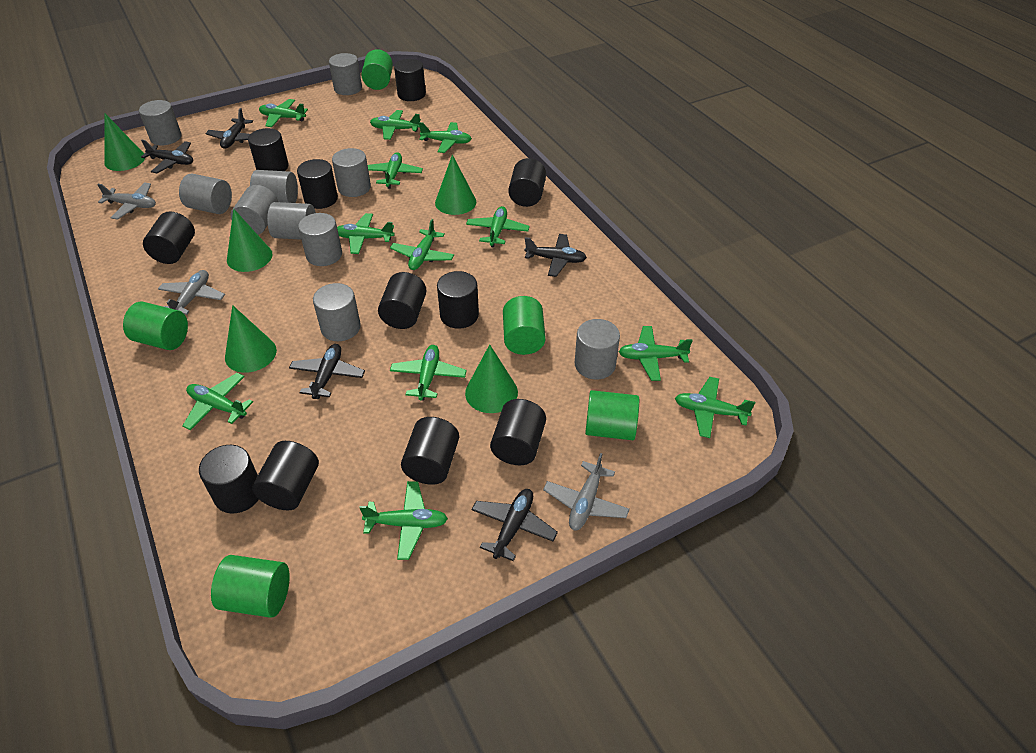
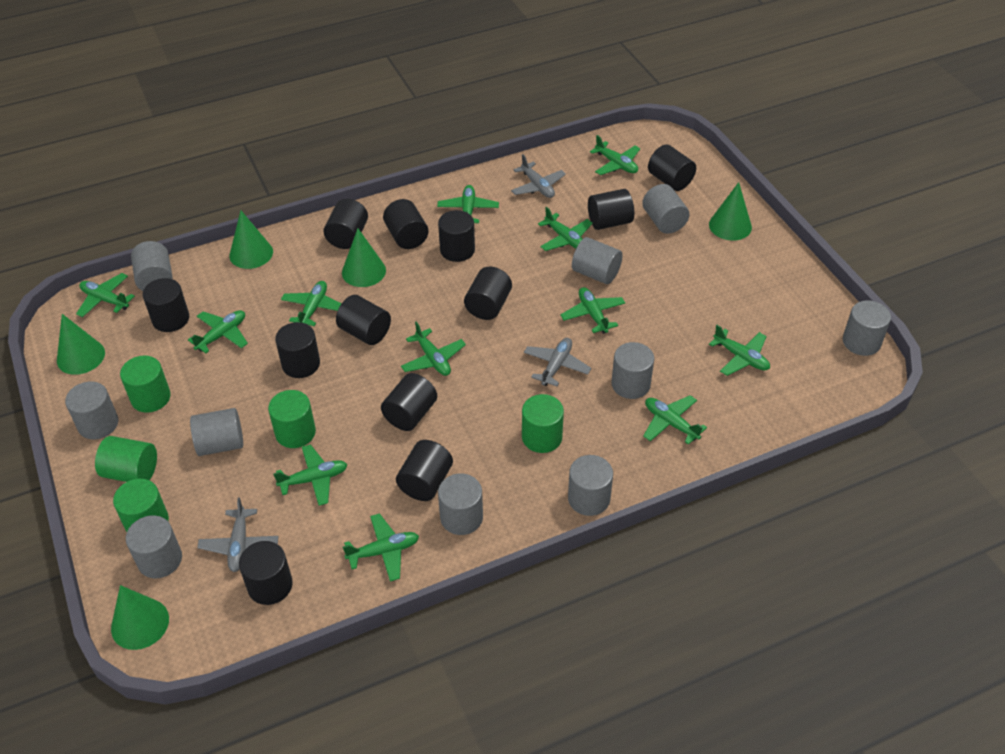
black cylinder: [143,211,195,264] [199,445,259,513] [248,128,289,171] [252,441,319,510] [297,159,338,209] [378,272,426,329] [394,59,426,101] [401,417,459,485] [437,271,479,329] [490,399,546,465] [508,158,546,207] = 11 -> [143,278,189,332] [239,541,293,605] [275,322,320,378] [323,199,368,249] [336,295,391,345] [381,373,437,431] [383,199,429,249] [396,440,453,501] [438,210,475,262] [464,266,512,320] [588,189,634,230] [648,145,696,191] = 12
black plane: [141,140,193,173] [205,108,253,149] [289,344,365,399] [471,489,558,561] [524,234,587,277] = 5 -> none = 0

